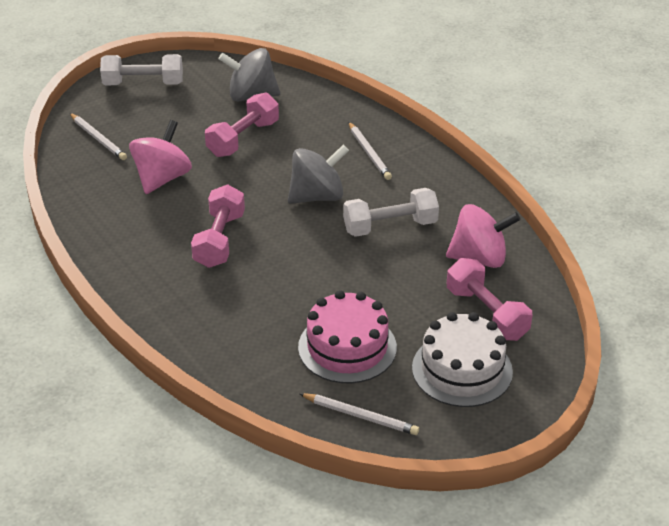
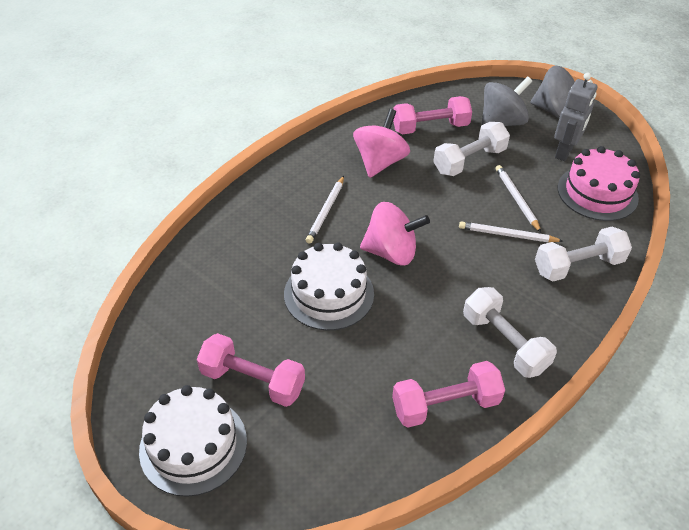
grey robot: none = 0 -> [554,73,597,161] = 1
white cake: [412,312,513,407] = 1 -> [139,385,247,497] [284,243,374,331] = 2
white dumbbell: [100,54,183,85] [343,188,439,237] = 2 -> [433,122,510,176] [463,287,557,378] [535,227,632,281] = 3

